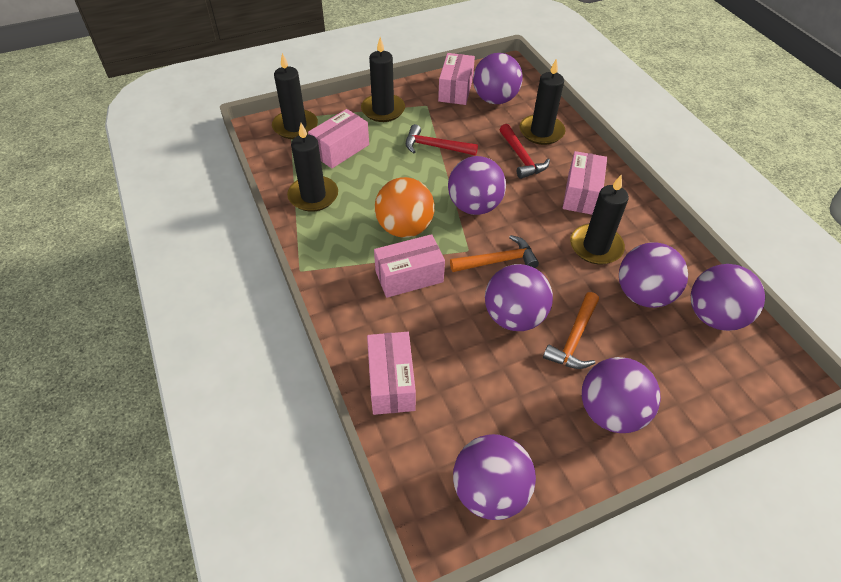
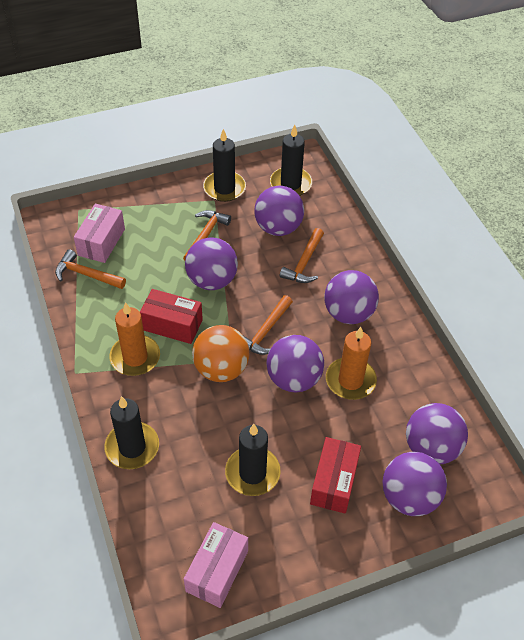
black candle: [272,53,318,139] [287,123,338,212] [361,37,405,122] [519,59,565,145] [570,174,629,264] = 5 -> [104,396,159,469] [203,129,246,202] [225,424,281,496] [270,125,312,196] = 4
orange candle: none = 0 -> [109,302,160,376] [326,327,377,400] = 2
orange hammer: [450,235,539,272] [543,292,599,369] = 2 -> [55,249,126,289] [183,210,231,261] [244,295,293,355] [280,228,324,283] = 4
pink box: [308,109,369,168] [367,332,416,415] [374,234,445,298] [438,53,475,105] [563,151,607,215] = 5 -> [74,204,125,263] [184,522,248,608] = 2
purple ball: [448,156,506,215] [453,434,536,520] [473,53,523,104] [485,264,553,331] [582,357,661,433] [619,243,688,308] [691,264,765,331] = 7 -> [185,237,238,290] [254,186,304,236] [267,335,324,393] [324,270,379,324] [383,452,447,516] [406,403,468,464] = 6
red box: none = 0 -> [140,289,203,344] [310,437,361,514] = 2
red hammer: [406,124,478,156] [499,124,550,179] = 2 -> none = 0

